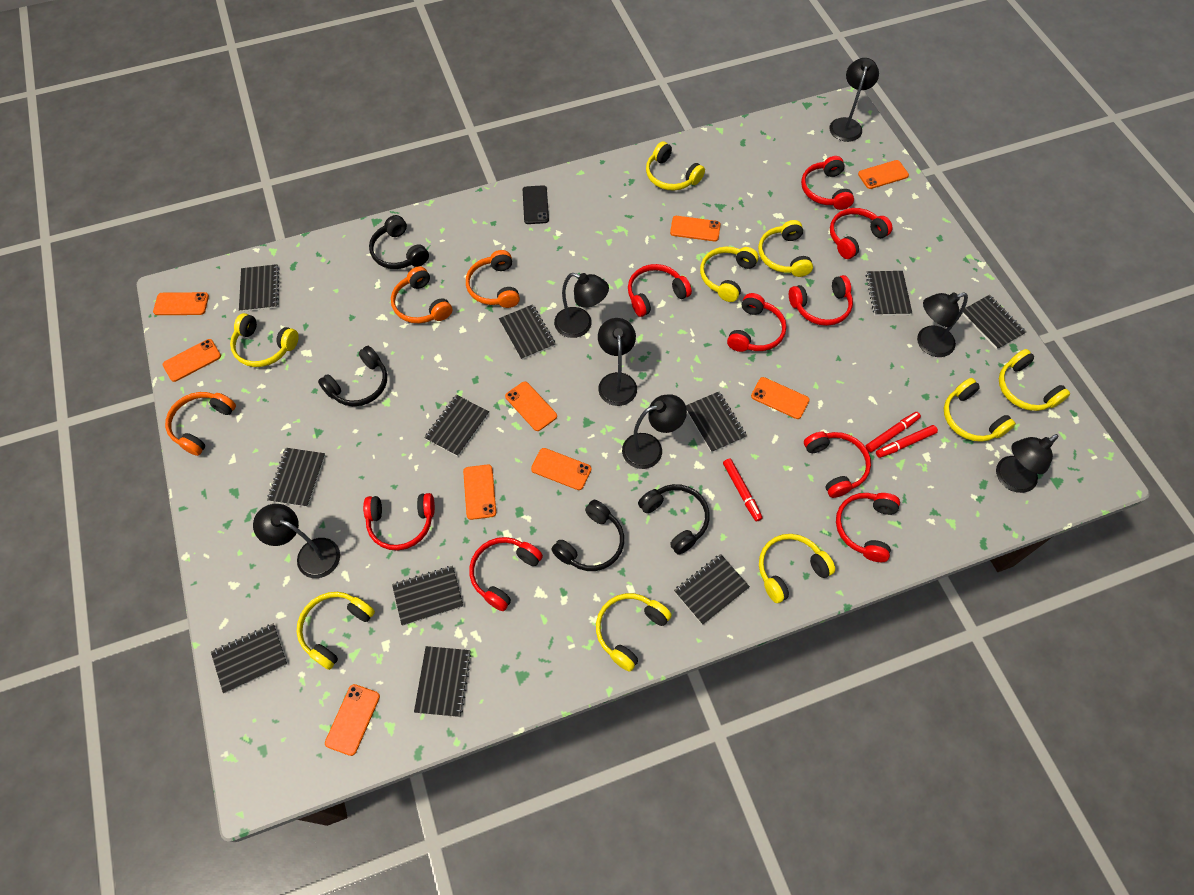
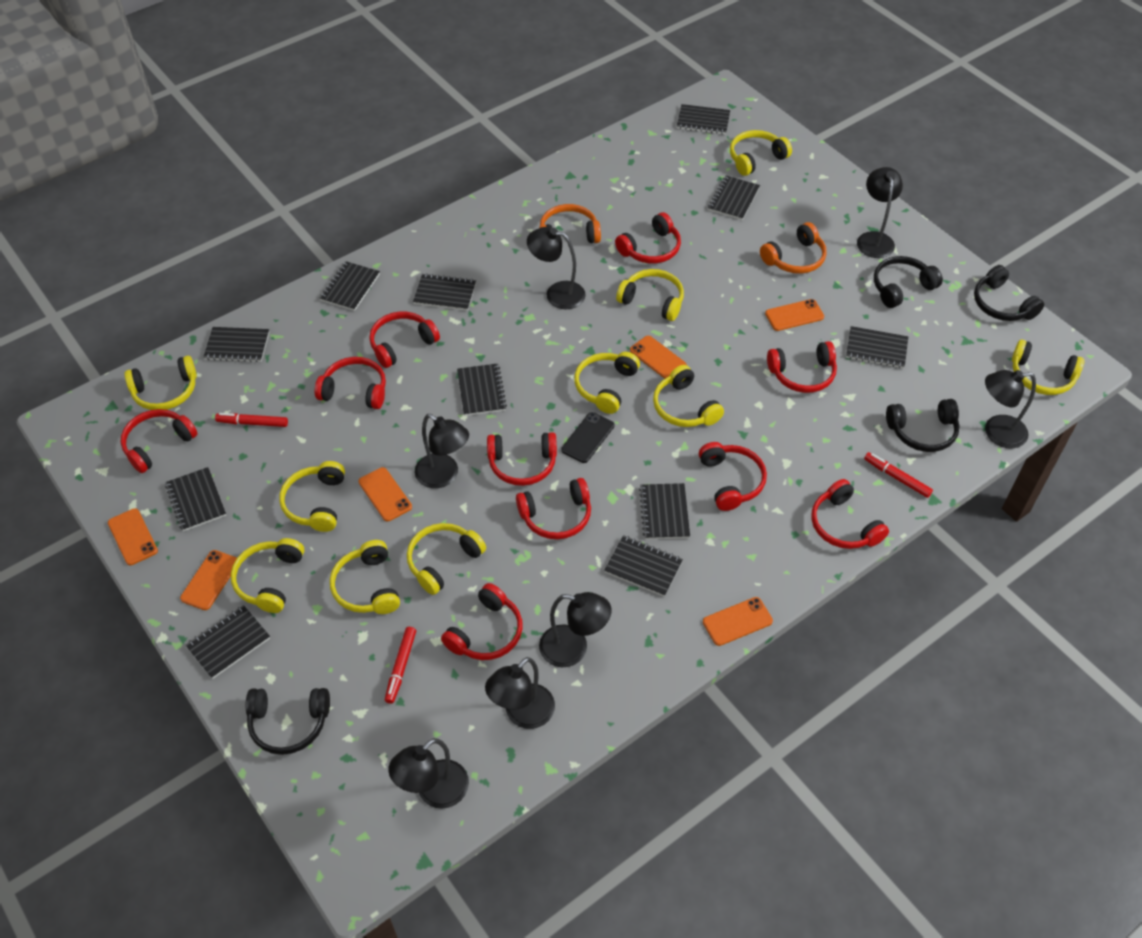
orange headphones: [165,392,236,456] [391,266,452,323] [466,250,520,308] = 3 -> [539,204,601,243] [760,222,827,274] = 2
orange phone: [153,292,209,315] [162,339,221,382] [325,684,380,756] [463,464,496,520] [505,381,557,431] [531,448,591,490] [670,216,721,241] [751,377,809,419] [858,160,909,189] = 9 -> [108,508,158,565] [180,550,237,610] [358,467,412,521] [630,336,687,379] [703,597,773,646] [765,299,824,331] = 6
red headphones: [363,493,435,551] [469,537,543,611] [628,264,692,317] [727,293,786,352] [789,275,853,326] [801,156,854,210] [804,431,871,498] [830,208,892,259] [836,493,900,562] = 9 -> [121,409,198,473] [314,357,386,409] [369,312,440,368] [441,583,523,660] [487,432,557,486] [516,478,591,539] [615,212,681,264] [699,442,767,511] [767,341,837,393] [811,479,889,549] = 10
yellow headphones: [230,313,299,367] [297,592,375,670] [596,593,672,671] [646,141,705,191] [700,247,759,302] [758,220,813,277] [759,534,835,603] [944,378,1016,442] [999,349,1070,411] = 9 -> [124,356,197,410] [231,538,304,613] [279,461,345,532] [330,540,400,614] [407,523,486,595] [574,352,640,414] [616,269,684,321] [653,365,724,427] [730,130,792,176] [1012,340,1084,395] = 10

